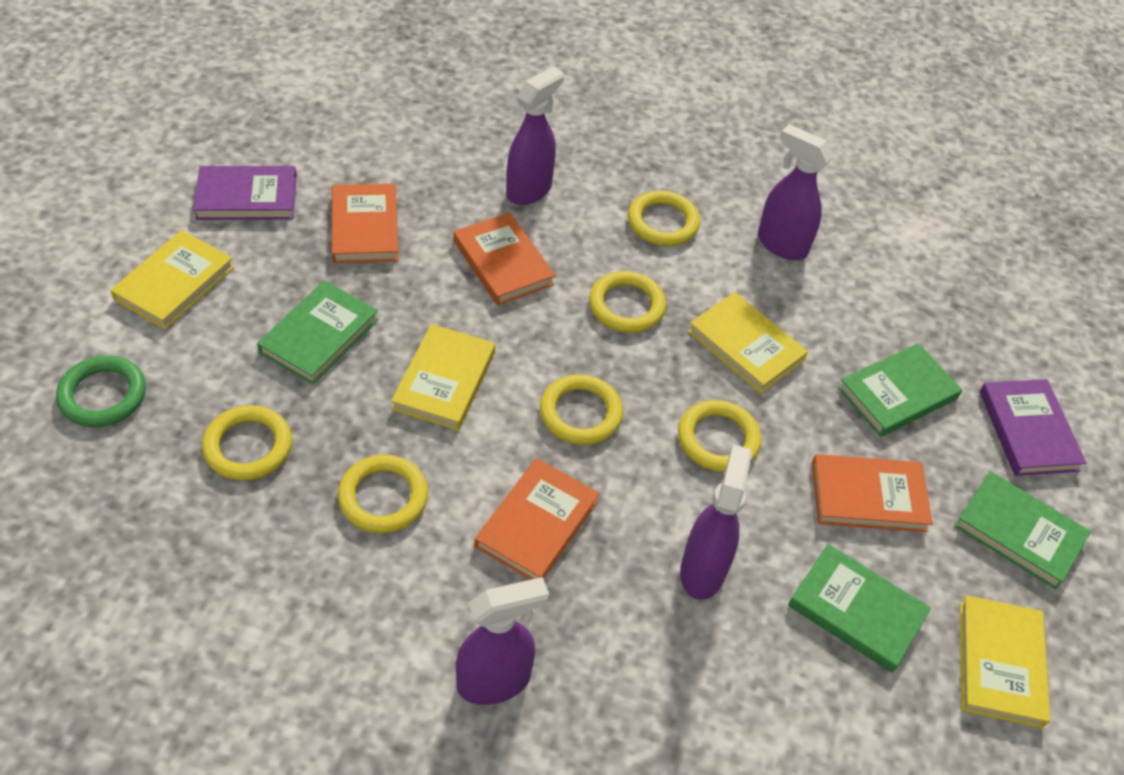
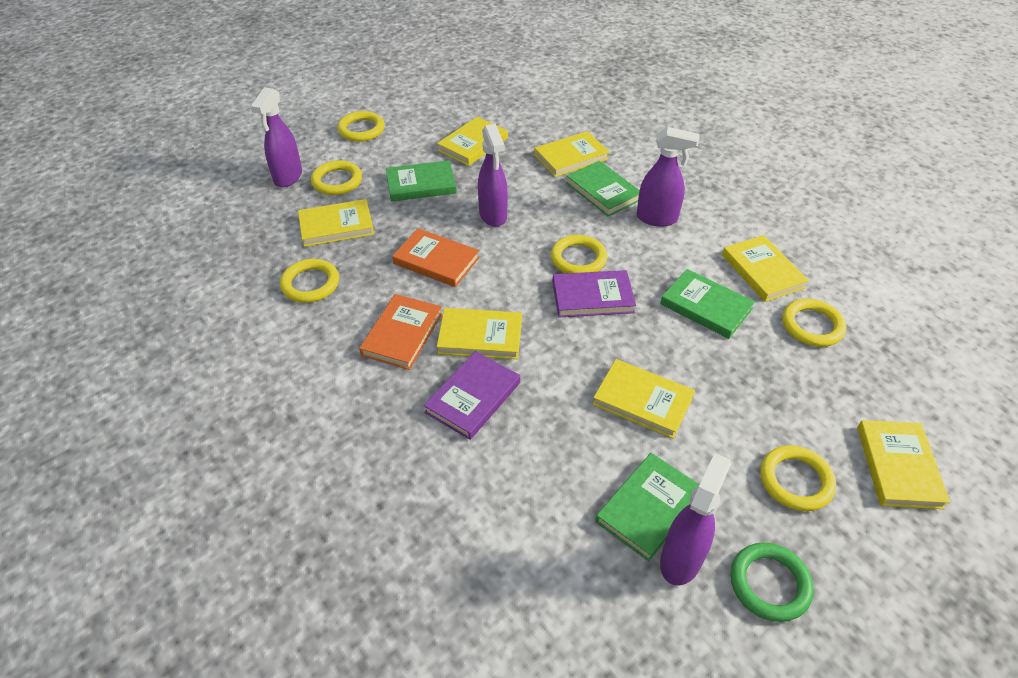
orange book: [332,184,399,263] [453,212,556,306] [474,458,600,580] [812,454,933,532] = 4 -> [359,294,442,370] [392,228,480,287] = 2
yellow book: [110,230,234,329] [391,324,495,430] [688,292,808,394] [960,595,1050,728] = 4 -> [298,199,374,247] [437,117,508,166] [437,308,522,359] [534,131,610,177] [593,359,695,439] [722,235,809,302] [857,420,951,509] = 7

